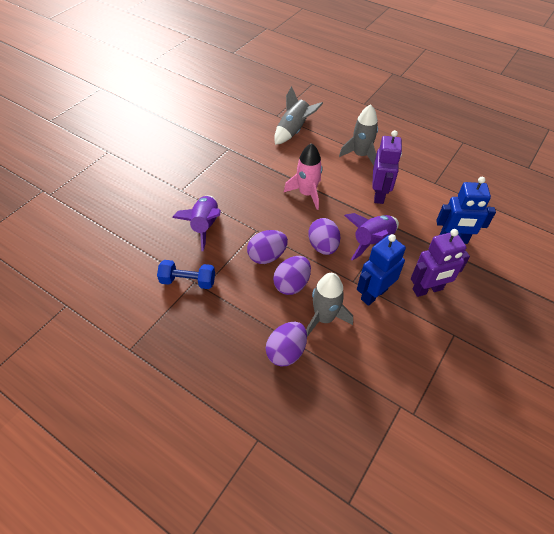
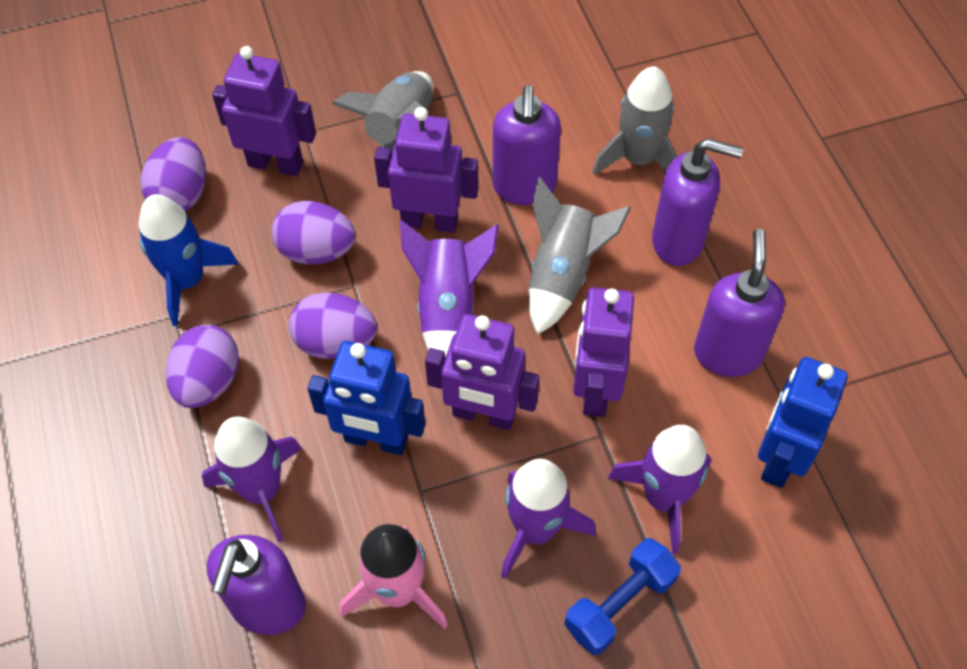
blue rocket: none = 0 -> [138,194,239,326] = 1
purple robot: [372,130,402,204] [411,229,470,297] = 2 -> [212,46,316,176] [374,107,479,233] [425,314,539,430] [573,287,634,417] = 4
purple rocket: [172,195,221,251] [344,213,399,261] = 2 -> [202,417,302,542] [400,221,499,357] [501,459,596,579] [608,425,711,554] = 4
purple soap dispenser: none = 0 -> [206,535,306,635] [493,85,561,205] [652,138,743,266] [694,229,785,377] = 4

